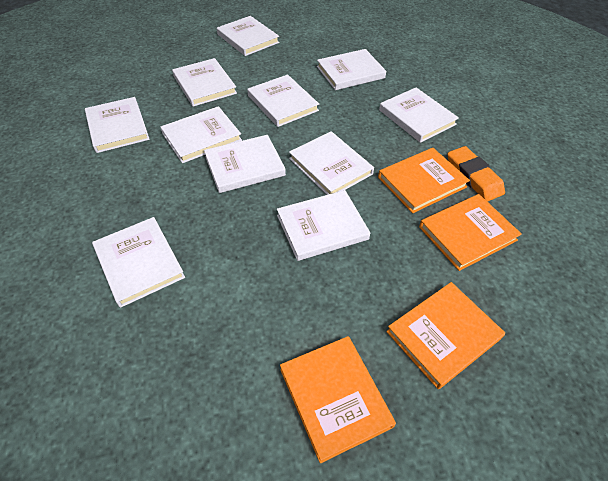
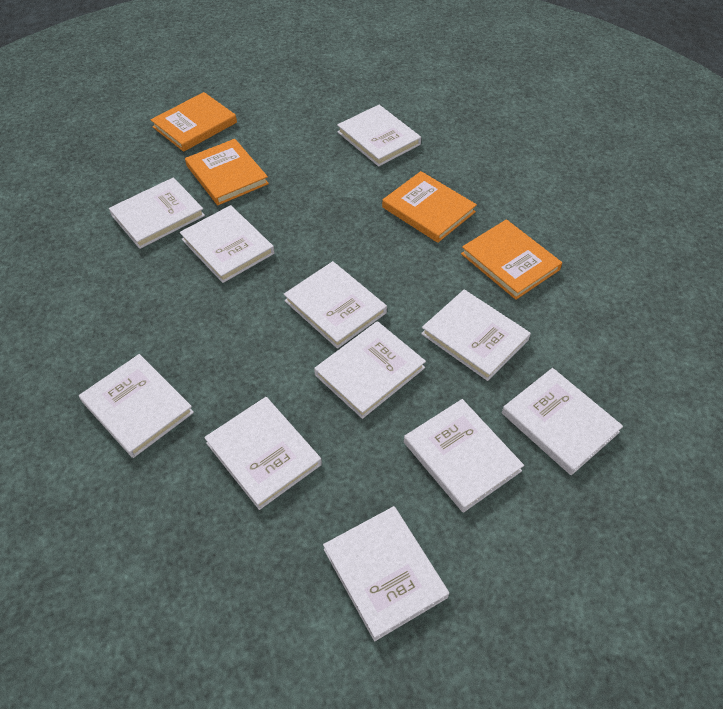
orange eraser: [448,146,505,202] = 1 -> none = 0

